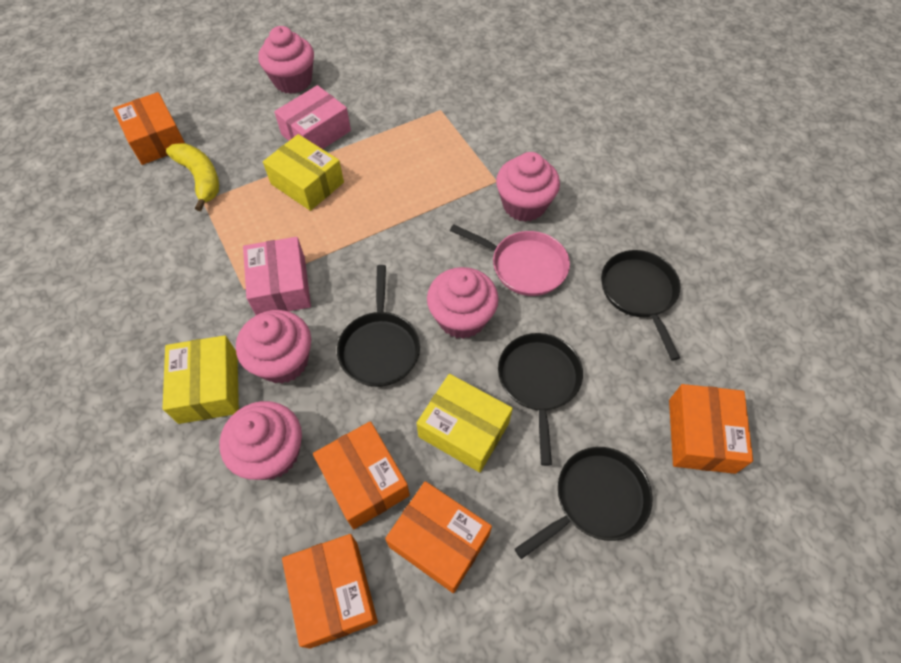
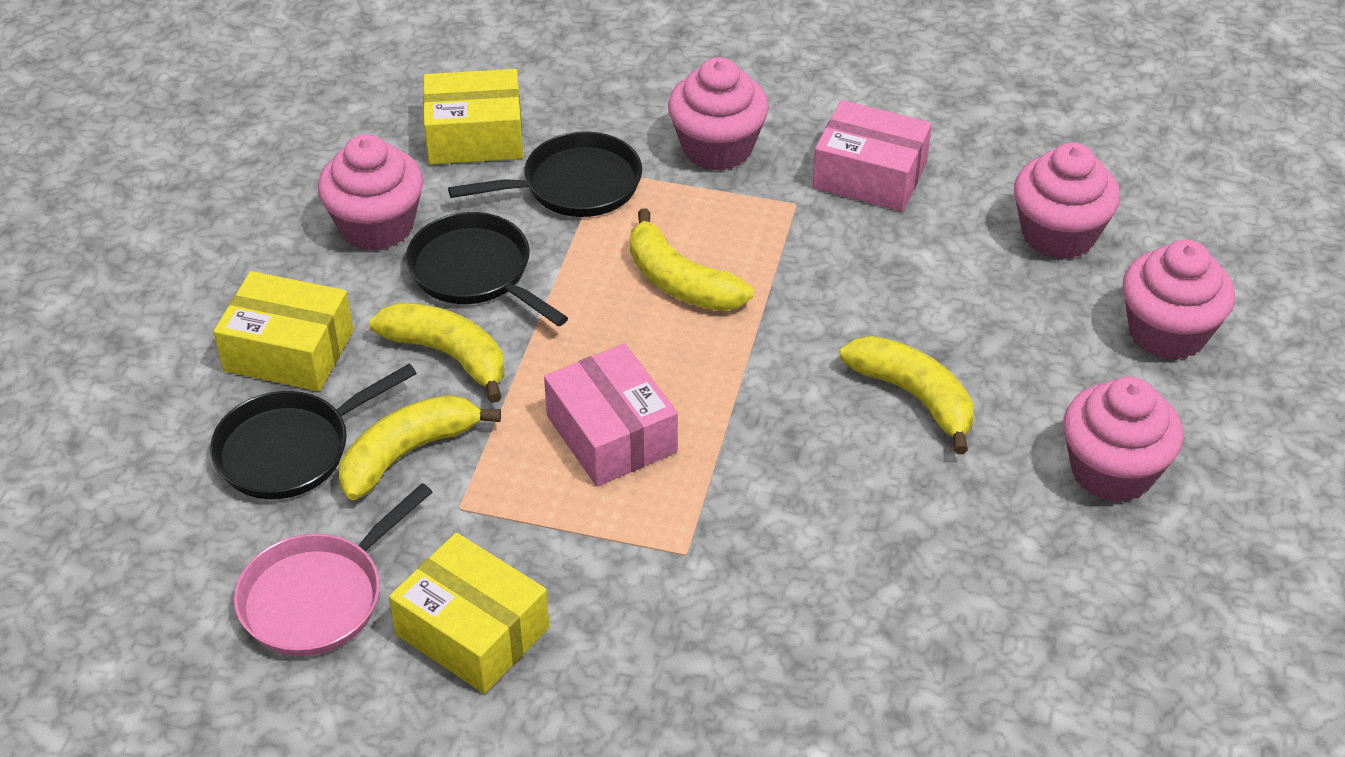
black pan: [337,265,420,387] [498,333,583,466] [515,447,653,559] [601,250,681,361] = 4 -> [210,364,417,499] [406,212,568,326] [448,131,642,217] = 3
orange box: [113,92,185,165] [282,534,378,648] [313,421,410,529] [385,481,492,593] [669,384,753,474] = 5 -> none = 0
yellow banana: [166,143,219,211] = 1 -> [339,395,501,500] [369,303,505,403] [630,209,753,311] [840,336,974,454] = 4

